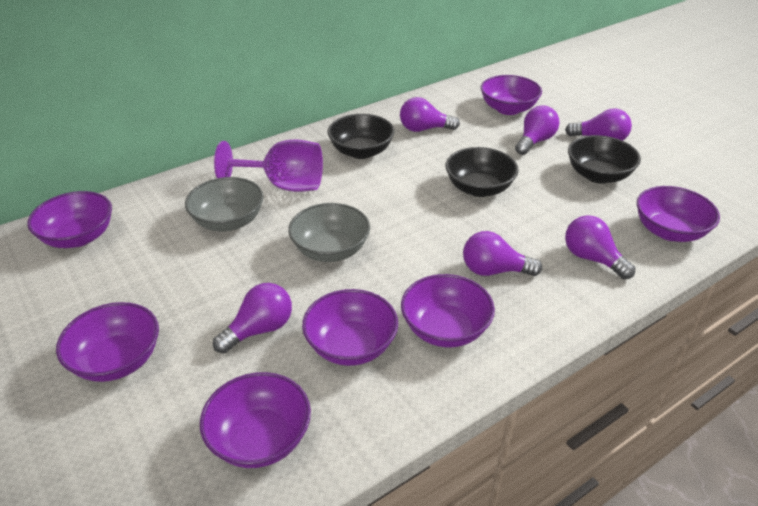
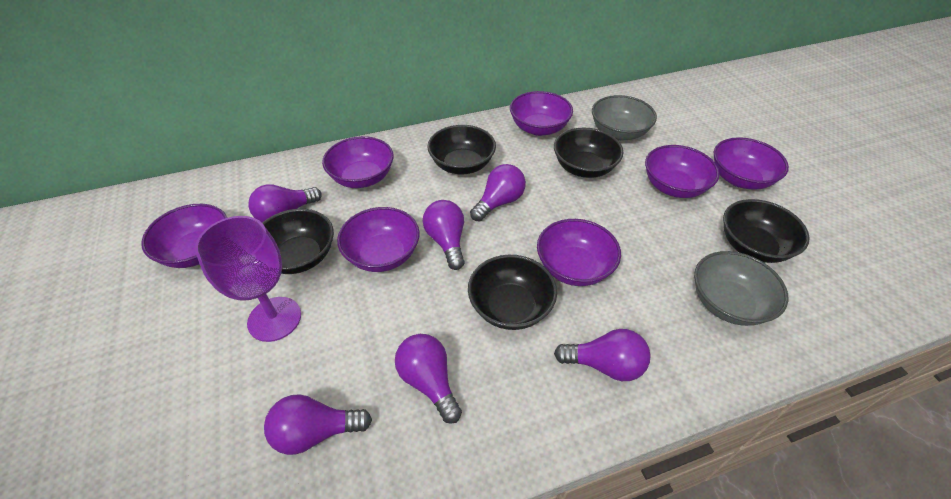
black bowl: [328,114,395,159] [445,147,519,197] [568,135,641,184] = 3 -> [262,209,334,274] [427,125,496,174] [468,255,557,330] [554,128,624,178] [723,199,810,263] = 5

